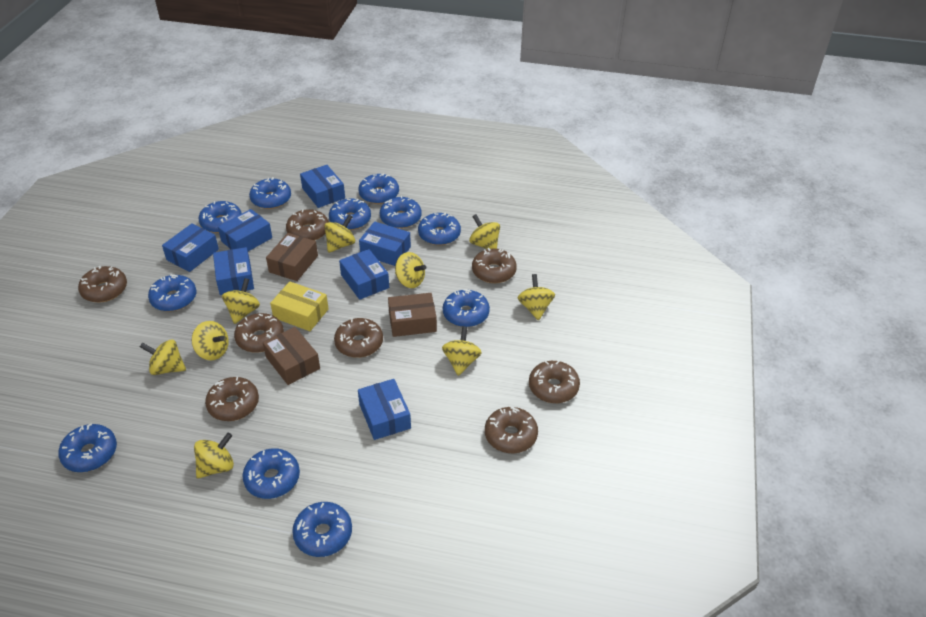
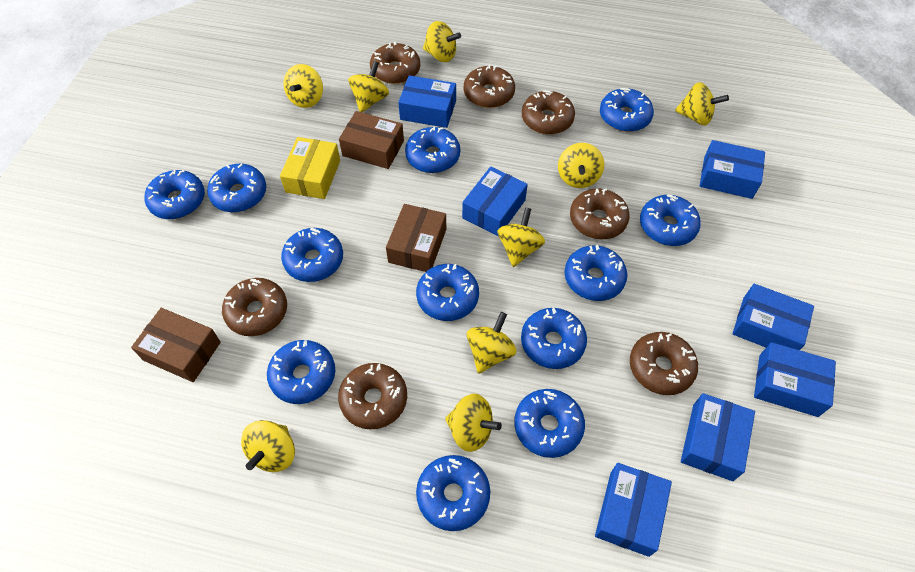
blue donut: [58,424,117,472] [148,274,196,311] [199,201,242,233] [243,448,300,499] [249,177,291,209] [292,502,352,557] [329,198,371,230] [358,173,399,204] [380,196,421,229] [418,213,461,245] [443,289,490,327] = 11 -> [145,170,205,219] [207,164,266,212] [267,340,335,404] [281,228,343,282] [405,126,460,173] [416,264,479,321] [416,455,490,531] [514,389,585,458] [521,308,587,369] [564,245,627,301] [600,88,654,132] [640,194,701,246] = 12
brown donut: [78,266,127,302] [205,377,259,421] [234,313,284,353] [286,209,329,241] [334,318,383,358] [472,248,517,283] [485,407,538,453] [529,361,580,403] = 8 -> [222,278,287,336] [338,363,407,429] [370,42,420,84] [464,65,515,108] [522,90,575,134] [570,189,630,239] [630,332,698,395] = 7

